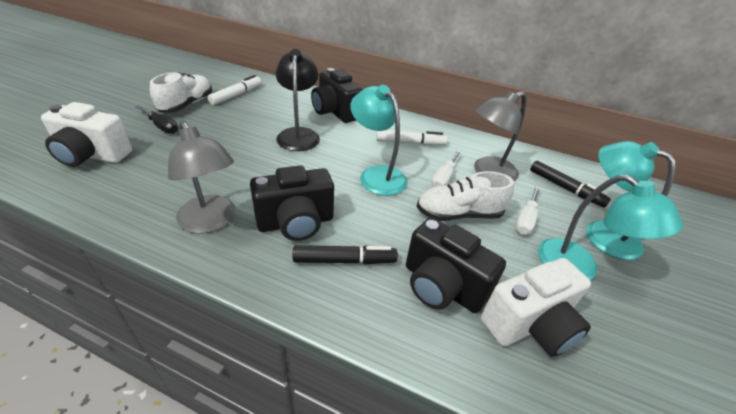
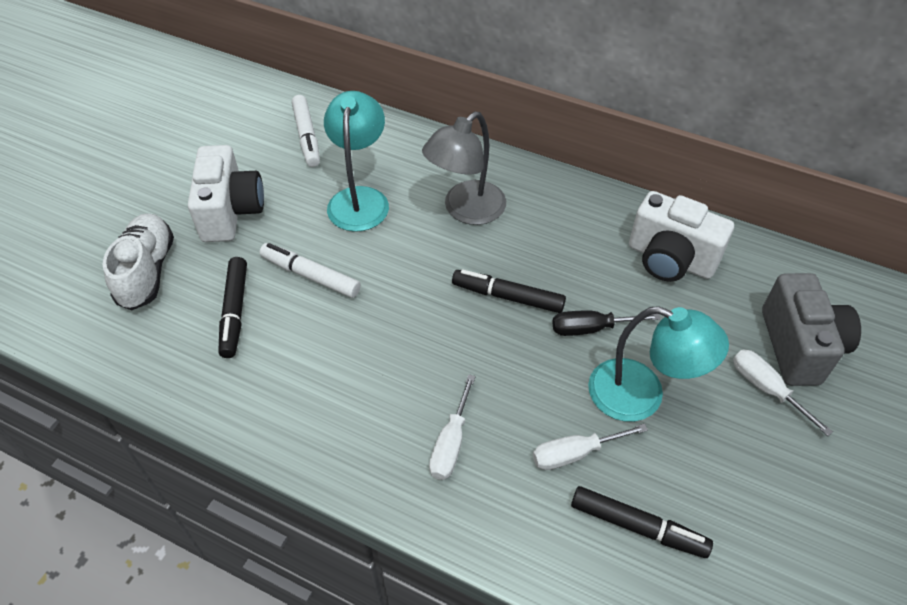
black camera: [250,165,334,241] [311,68,363,123] [406,218,506,313] = 3 -> none = 0
black lamp: [276,49,320,151] = 1 -> none = 0
black marker: [293,245,398,264] [530,160,611,208] = 2 -> [218,257,247,358] [452,269,566,313] [571,486,713,558] = 3
grey camera: none = 0 -> [762,273,861,386] = 1
grey lamp: [168,121,236,234] [474,91,527,181] = 2 -> [422,112,506,225] = 1
turquoise lamp: [350,85,408,196] [538,175,683,280] [586,141,675,260] = 3 -> [324,91,389,232] [588,306,729,422] = 2
white screwdriver: [432,150,461,187] [515,186,540,235] = 2 -> [429,374,476,480] [533,424,648,470] [733,349,833,436] = 3
white shoe: [150,72,212,113] [417,171,514,221] = 2 -> [103,213,174,310] = 1

